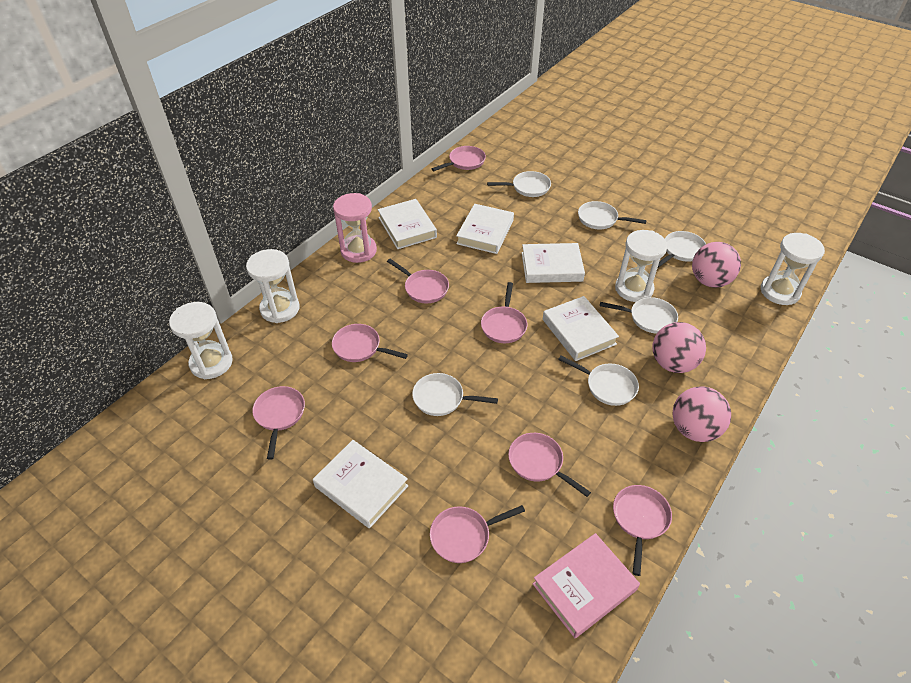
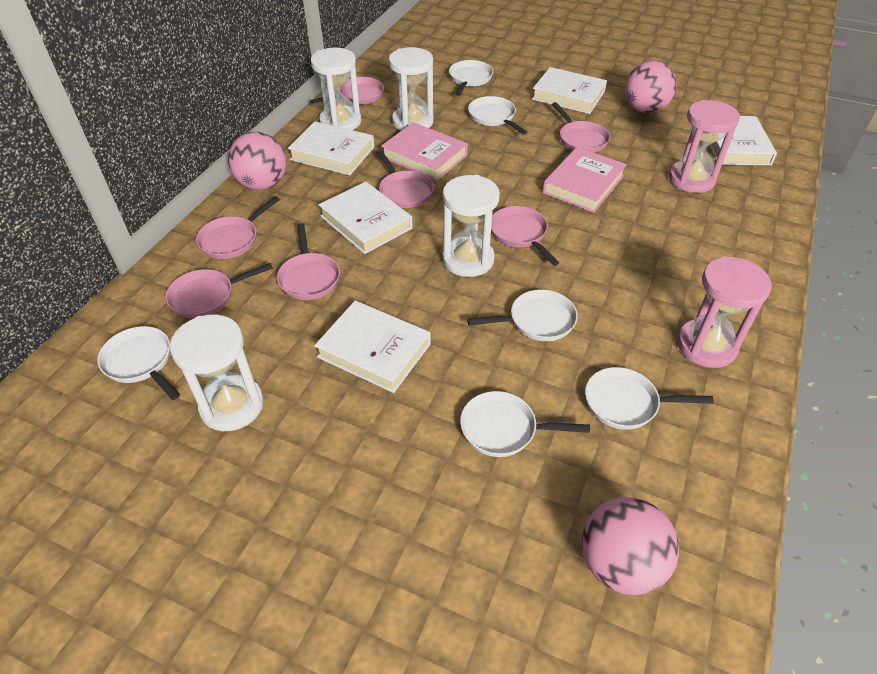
pink book: [533,533,640,638] = 1 -> [381,122,468,181] [543,147,627,213] = 2
pink hourglass: [333,193,377,263] = 1 -> [669,100,740,193] [677,256,772,368] = 2
pink pan: [252,386,305,460] [332,324,408,362] [387,259,449,303] [430,505,525,563] [432,146,486,171] [481,282,527,343] [508,433,591,497] [613,485,672,576] = 8 -> [165,263,273,318] [196,196,280,259] [277,223,340,300] [310,77,384,105] [376,150,434,208] [491,206,560,266] [552,102,610,153] = 7

